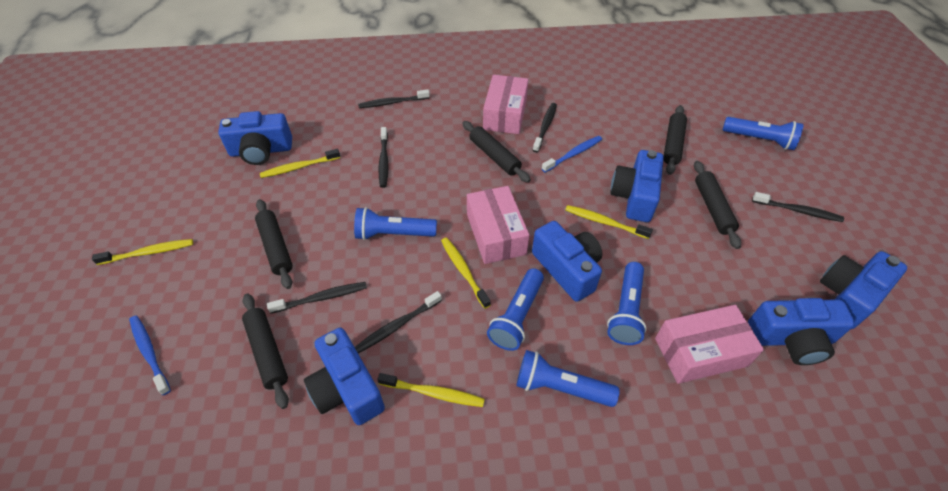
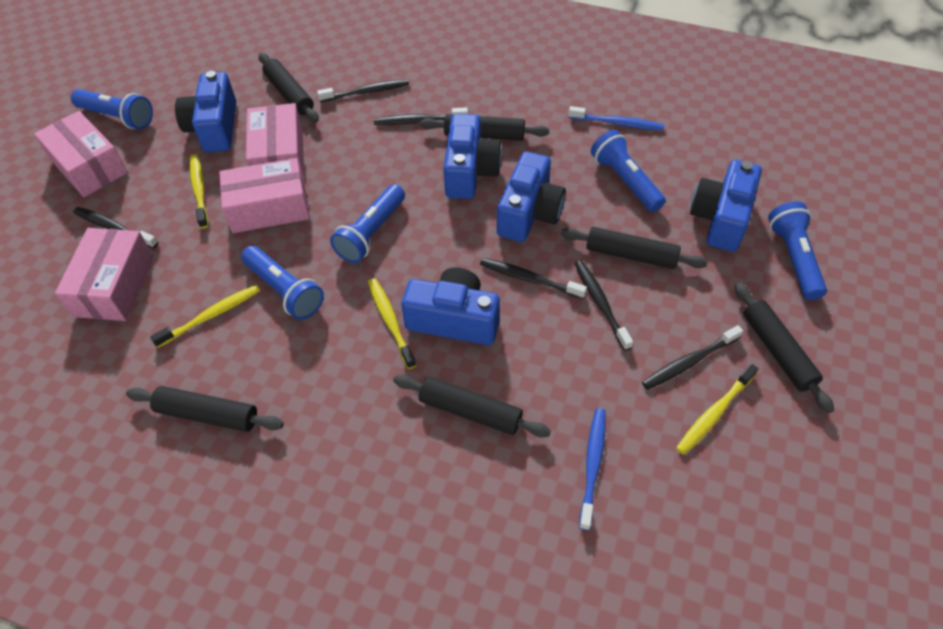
black rolling pin: [242,294,289,409] [255,199,293,289] [462,121,531,183] [663,105,687,175] [694,161,741,249] = 5 -> [126,386,284,432] [259,53,319,122] [393,375,551,437] [420,114,549,141] [561,227,708,269] [735,283,834,413] = 6
blue camera: [218,111,292,165] [304,328,385,425] [532,221,602,302] [610,150,664,222] [748,298,855,365] [820,251,907,329] = 6 -> [175,71,236,152] [401,267,500,345] [443,114,502,199] [497,151,566,242] [690,160,762,252] = 5
pink box: [467,186,529,264] [483,75,528,134] [655,305,764,384] = 3 -> [34,111,128,197] [55,228,153,321] [219,158,310,233] [246,103,304,179] = 4
yellow toothbrush: [92,239,193,265] [260,149,340,178] [377,373,485,407] [441,238,491,309] [565,205,653,239] = 5 -> [150,285,260,348] [190,154,208,228] [368,278,416,369] [676,364,758,454] = 4

